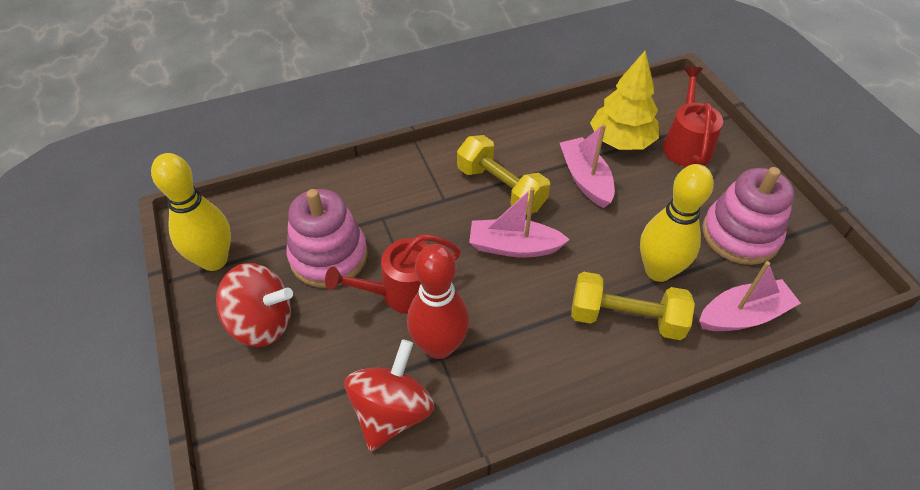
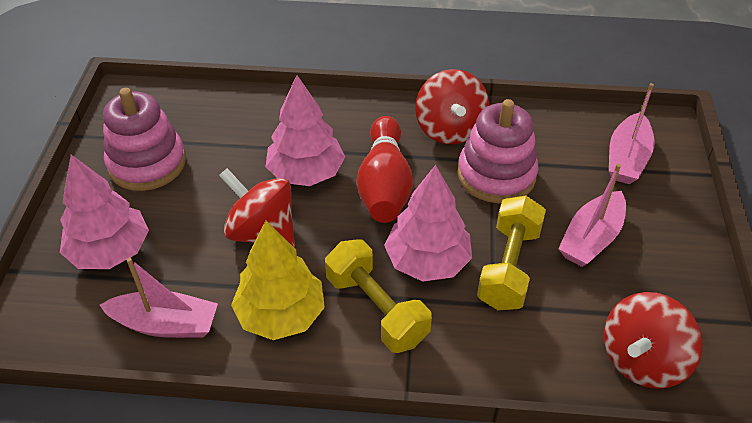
pink tree: none = 0 -> [60,155,149,269] [266,75,345,186] [384,165,472,282] = 3
red spinning top: [216,263,293,347] [345,339,434,451] = 2 -> [219,168,295,248] [415,69,490,145] [604,292,702,389] = 3
red watering can: [325,234,461,314] [663,67,723,167] = 2 -> none = 0
yellow bowling pin: [151,153,231,271] [640,164,714,282] = 2 -> none = 0

